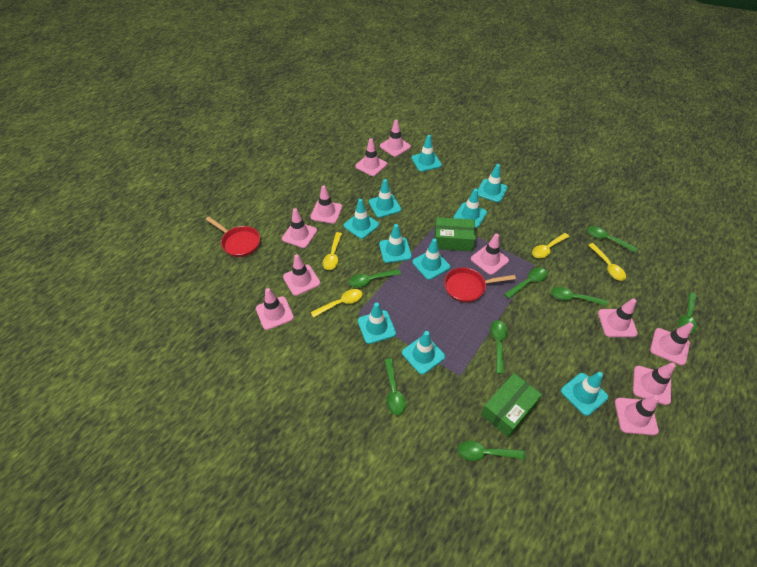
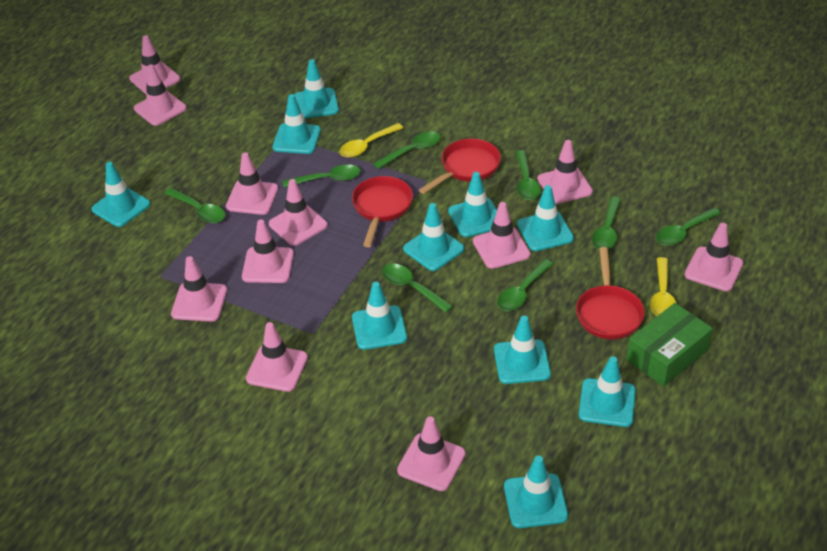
green box: [434,217,476,251] [481,373,542,437] = 2 -> [626,303,713,387] = 1
red pan: [206,217,260,257] [444,267,516,303] = 2 -> [352,176,413,247] [419,139,501,194] [576,247,645,340] = 3
yellow spoon: [311,289,363,318] [323,232,342,270] [532,233,569,258] [589,243,626,281] = 4 -> [339,123,403,158] [650,257,676,316] = 2

